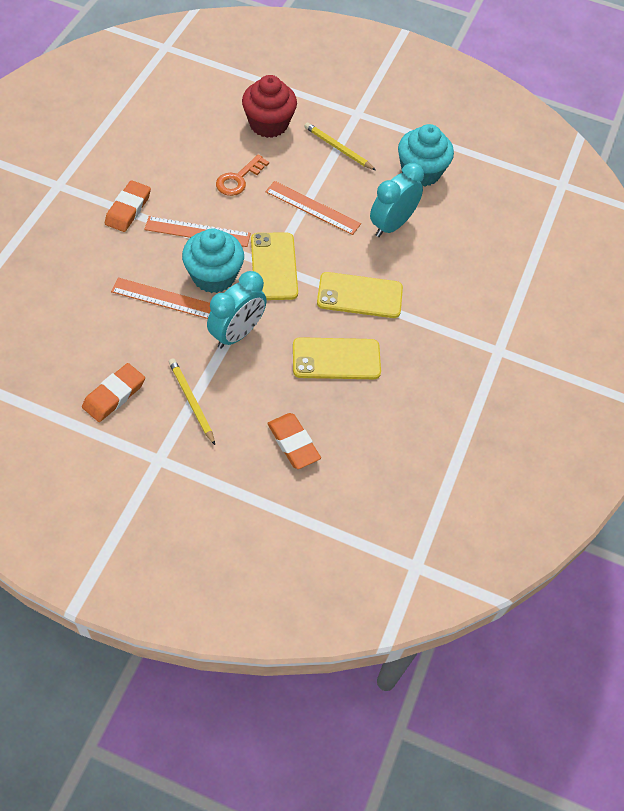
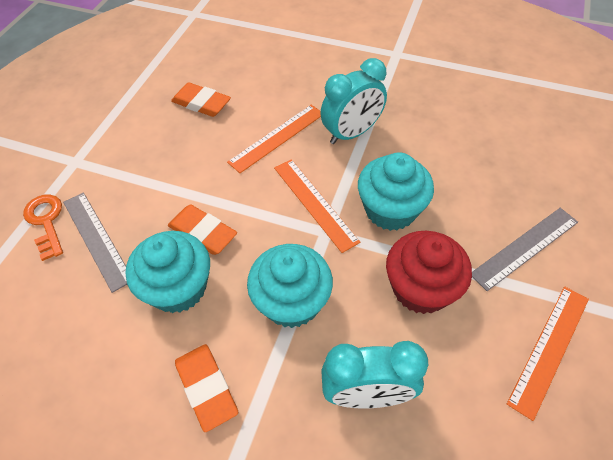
grey ruler: none = 0 -> [63,192,127,293] [472,208,578,291] = 2
turquoise cupcake: [182,228,244,293] [398,124,454,187] = 2 -> [126,231,210,313] [247,244,333,328] [358,152,434,231] = 3
yellow pencil: [169,358,215,445] [304,123,376,170] = 2 -> none = 0
yellow phone: [251,232,298,300] [293,337,381,379] [317,272,403,318] = 3 -> none = 0

